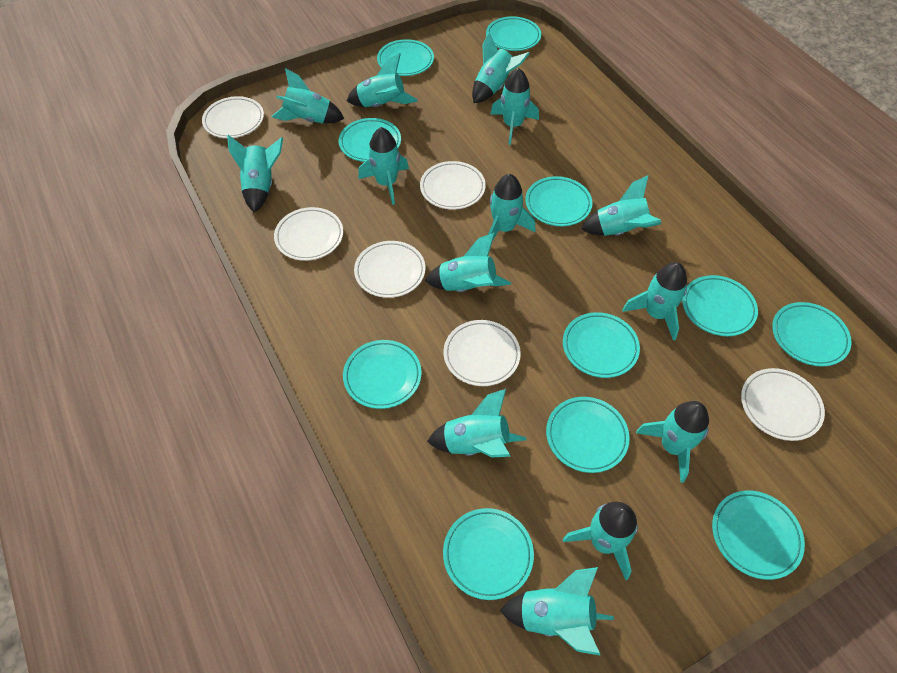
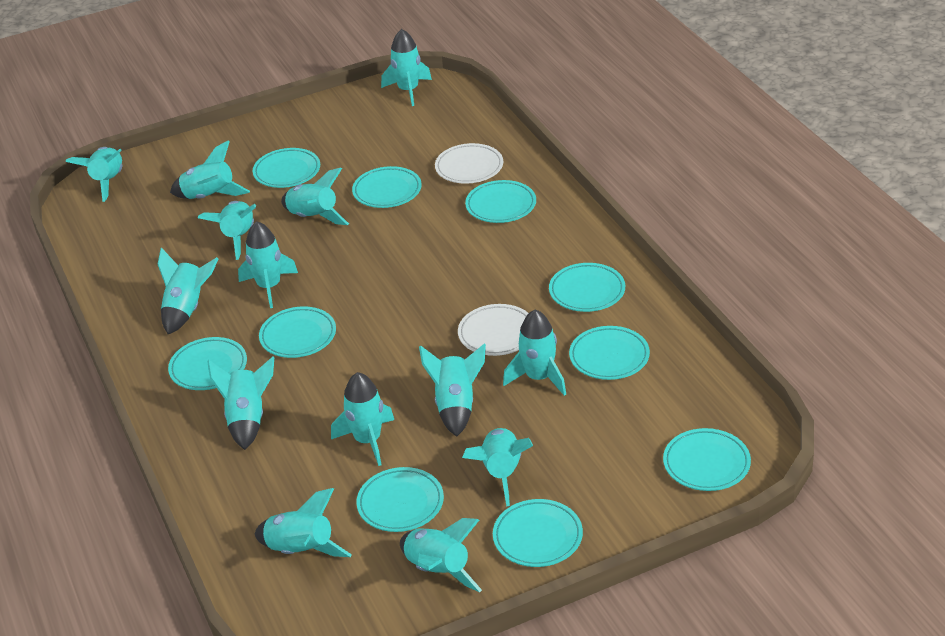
turquoise plate: [339,118,401,162] [343,340,422,409] [377,39,434,76] [443,508,534,600] [486,16,541,51] [525,176,592,226] [546,397,630,473] [563,312,640,378] [682,275,758,336] [712,491,805,580] [772,302,852,367] = 11 -> [168,337,247,390] [253,148,320,188] [259,306,336,358] [352,166,422,208] [356,467,444,532] [465,180,536,223] [493,499,583,567] [549,263,625,312] [569,326,650,380] [663,428,751,491] = 10
white plate: [202,96,264,138] [274,207,343,261] [354,241,425,298] [420,161,486,210] [443,320,521,386] [741,368,825,441] = 6 -> [435,143,503,184] [458,304,529,356] = 2

